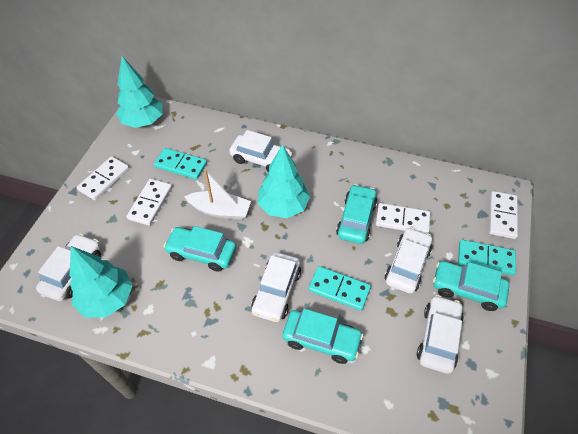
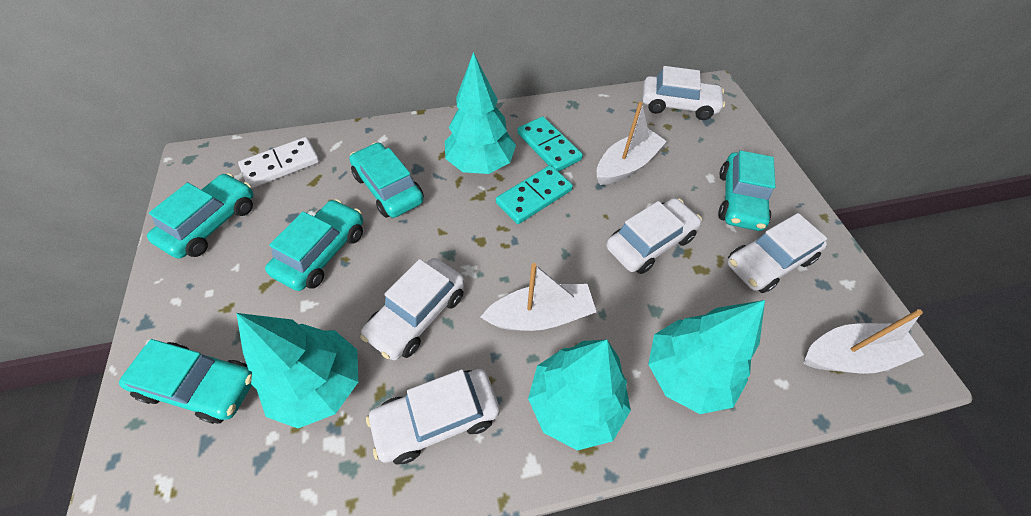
turquoise car: [164,226,236,272] [283,309,363,364] [336,184,377,244] [433,261,510,311] = 4 -> [119,339,252,424] [147,173,254,259] [265,199,363,291] [349,142,424,218] [718,151,776,231] = 5
turquoise domino: [154,148,207,180] [308,266,371,311] [458,240,516,275] = 3 -> [496,165,573,224] [517,116,583,172] = 2
turquoise tree: [69,246,133,318] [116,56,162,128] [258,144,310,218] = 3 -> [236,313,358,428] [445,52,516,174] [528,340,631,451] [648,300,765,414] = 4
white boat: [184,169,251,220] = 1 -> [480,263,596,331] [597,102,667,185] [803,309,924,374] = 3
white domino: [77,156,129,200] [126,179,172,226] [376,203,430,234] [489,191,518,239] = 4 -> [238,137,320,188] = 1

